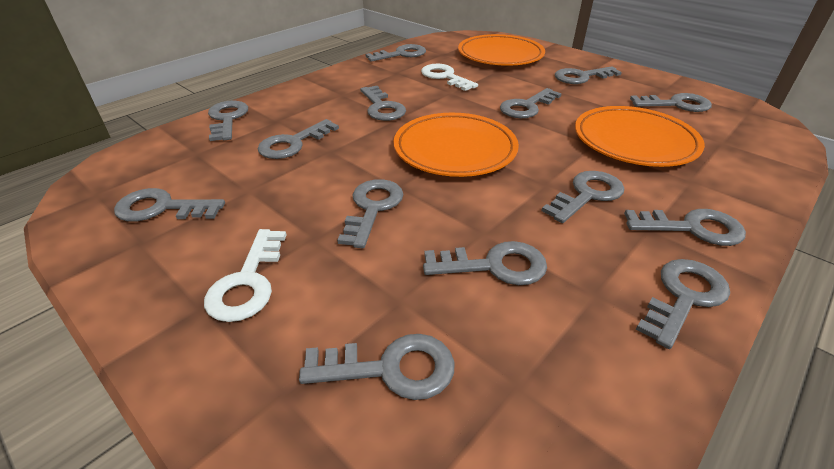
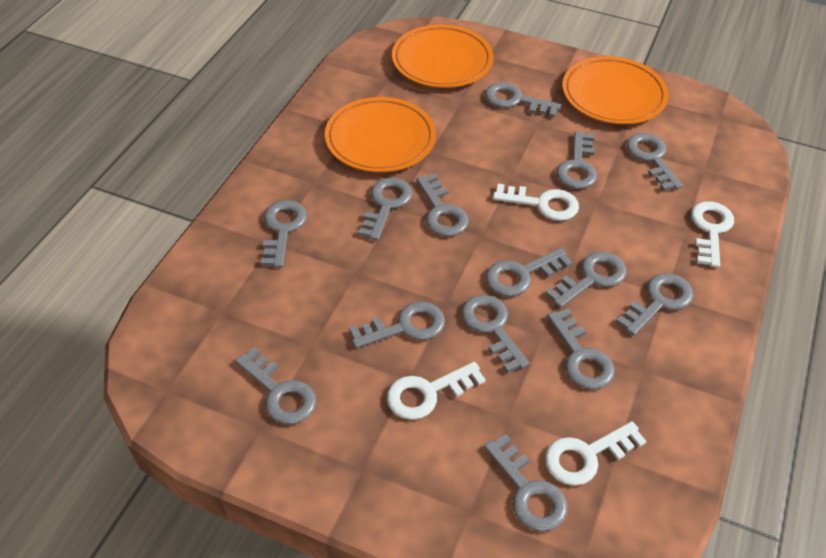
white key: [204,229,286,322] [421,64,478,91] = 2 -> [387,362,486,420] [493,183,579,221] [545,421,647,486] [691,201,734,268] = 4

